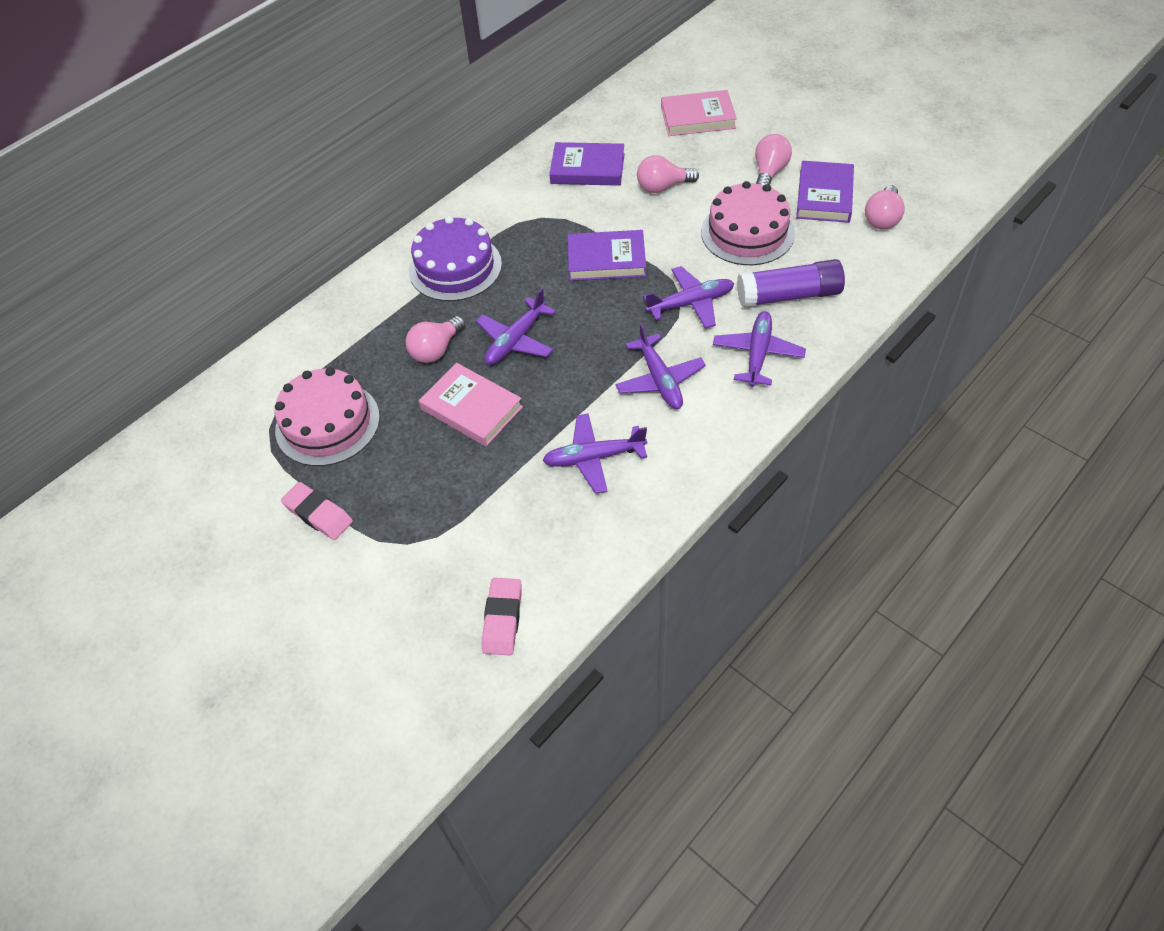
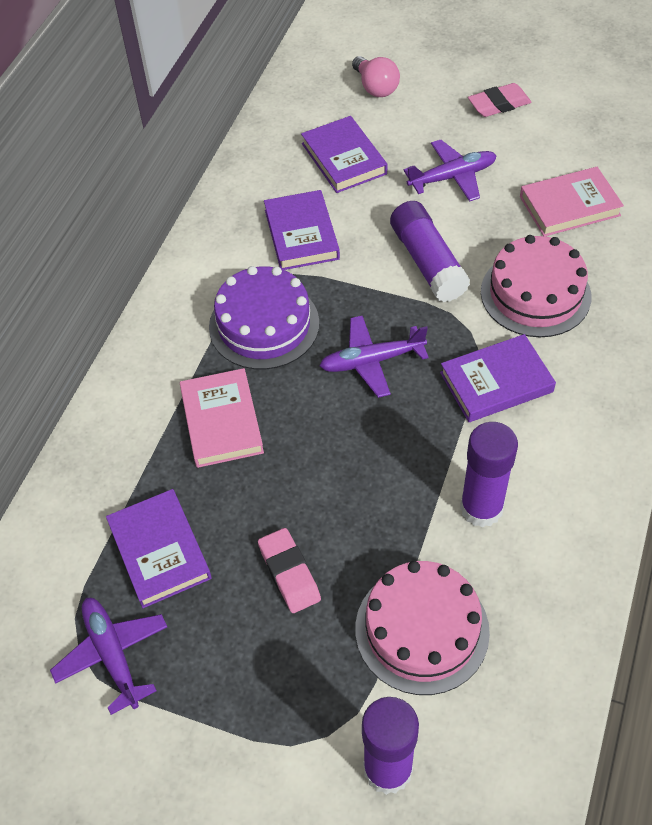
pink light bulb: [406,316,465,363] [637,155,699,193] [755,134,792,185] [865,185,905,229] = 4 -> [352,56,400,97] = 1
purple book: [549,142,625,186] [568,230,646,281] [796,161,854,223] = 3 -> [106,489,212,608] [264,190,340,270] [301,116,387,193] [440,334,556,422] = 4
purple glue stick: [737,259,845,307] = 1 -> [362,697,419,795] [390,201,470,302] [460,422,518,528] = 3
purple plane: [476,288,556,365] [542,413,647,494] [615,323,706,409] [643,266,734,329] [713,311,806,387] = 5 -> [50,598,167,715] [320,316,429,398] [404,140,496,202] = 3

